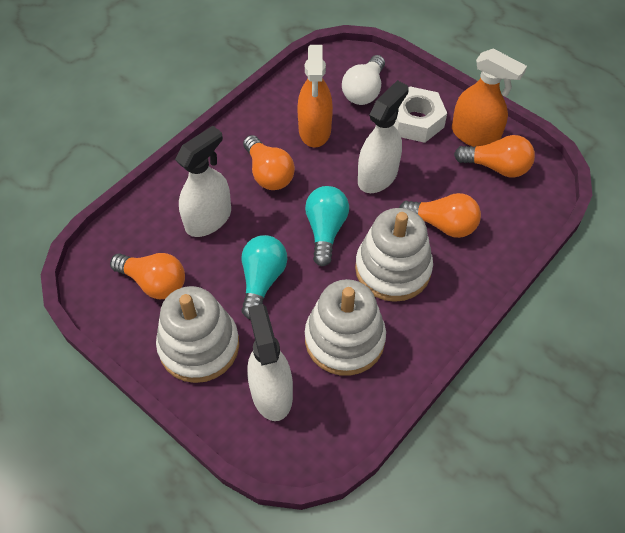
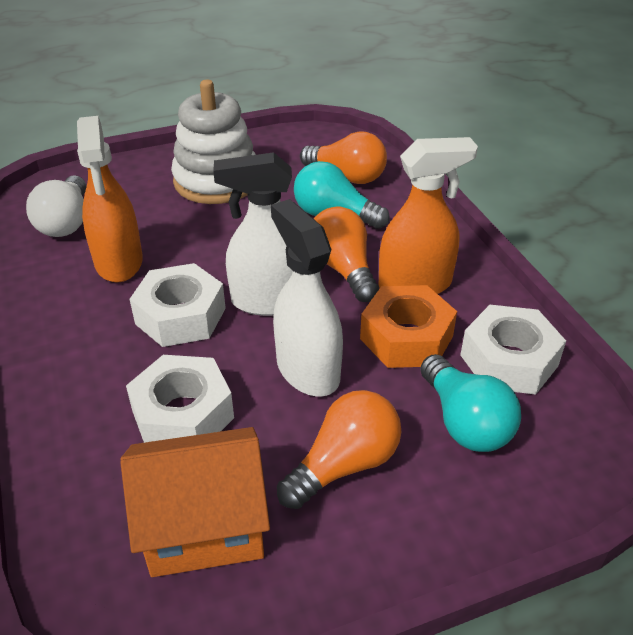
orange house: none = 0 -> [120,427,270,577] = 1
orange light bulb: [110,253,185,299] [243,135,295,190] [399,193,481,238] [454,135,535,177] = 4 -> [277,390,401,509] [300,131,387,184] [314,207,379,302] = 3
orange nut: none = 0 -> [360,285,457,368] = 1
white nut: [394,86,447,143] = 1 -> [126,355,234,443] [130,263,226,347] [460,305,566,394] = 3
white spray bottle: [175,126,231,237] [247,304,293,421] [358,80,409,193] = 3 -> [213,152,293,316] [271,199,343,396] = 2
white stacking toy: [156,286,239,383] [305,279,386,376] [355,208,433,302] = 3 -> [171,80,256,204] = 1

